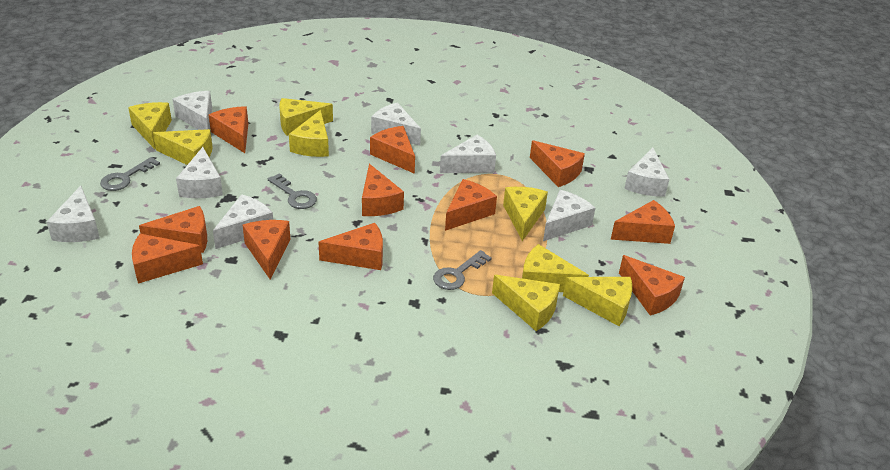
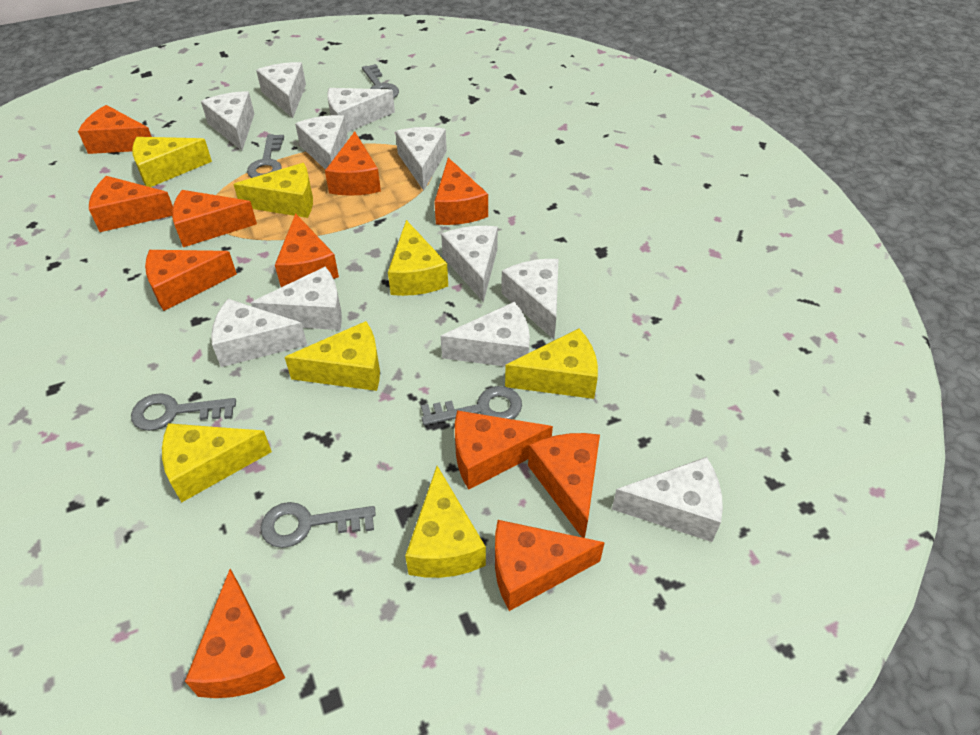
grey key: [100,157,160,191] [268,173,317,209] [433,250,492,290] = 3 -> [131,393,236,431] [247,134,284,178] [260,502,376,548] [362,64,399,98] [421,386,522,425] = 5
white cheese: [46,186,100,242] [172,91,212,130] [176,147,223,198] [213,194,273,249] [371,102,421,146] [440,135,496,173] [543,190,595,241] [624,148,669,197] = 8 -> [201,91,254,150] [211,299,307,367] [251,267,342,330] [256,62,306,118] [295,115,348,170] [327,88,395,133] [395,127,447,191] [441,226,498,303] [441,302,530,367] [501,259,558,339] [612,457,723,542] = 11
yellow cheese: [128,102,172,149] [153,129,213,165] [279,98,333,136] [289,110,329,157] [492,275,560,331] [503,187,548,241] [522,244,589,292] [563,277,632,326] = 8 -> [132,137,212,187] [162,423,272,502] [233,163,313,218] [285,321,380,391] [388,220,448,296] [405,466,486,578] [505,329,598,399] = 7

